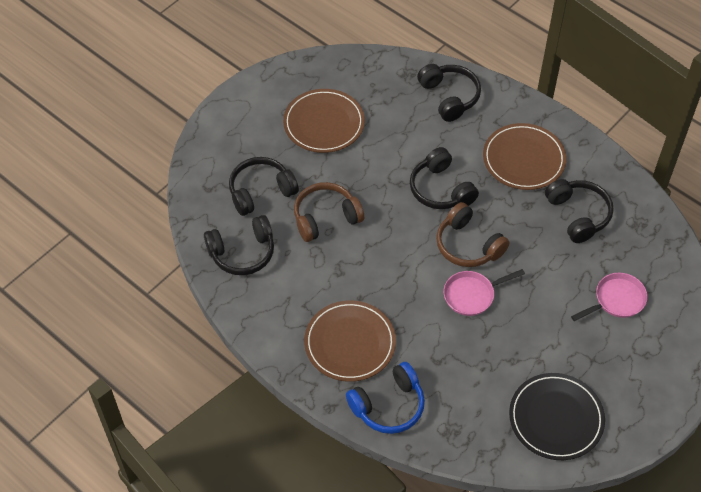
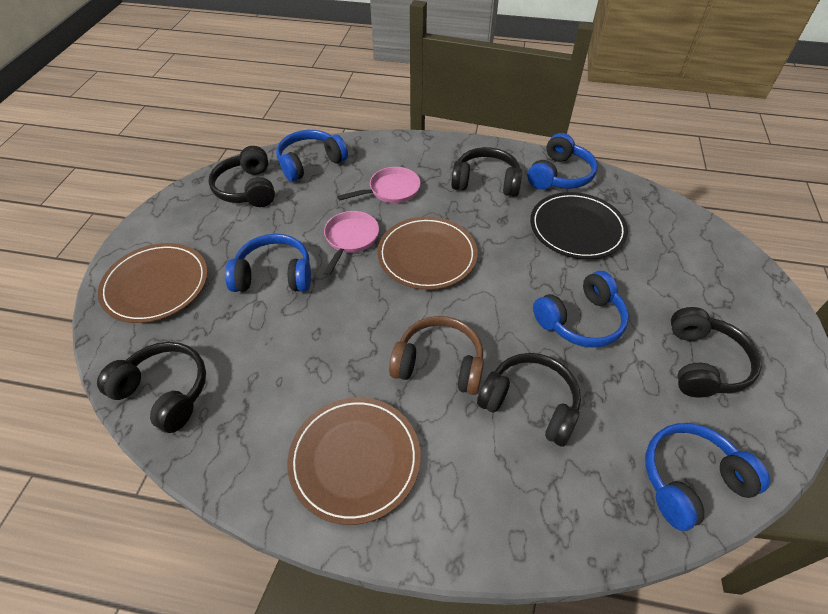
blue headphones: [346,362,425,434] = 1 -> [225,234,311,292] [276,130,348,182] [527,133,598,190] [533,271,629,348] [645,423,770,531] = 5
brown headphones: [294,182,364,242] [436,202,510,267] = 2 -> [389,316,484,395] = 1

